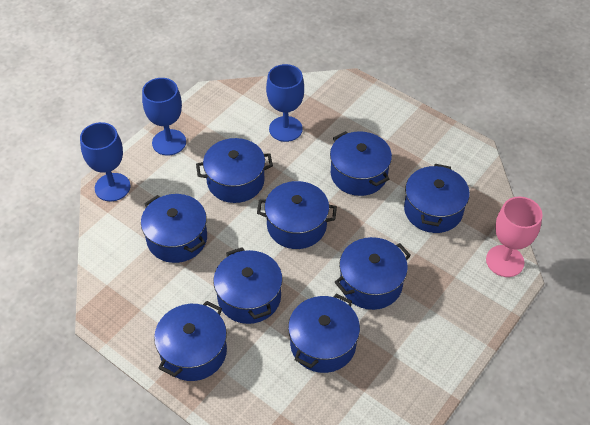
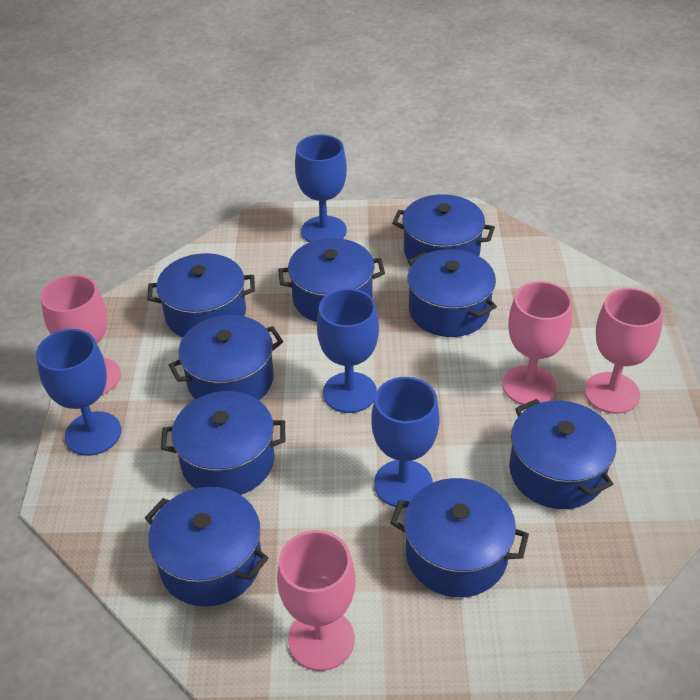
blue goblet: [80,122,130,201] [142,78,186,156] [266,64,304,142] = 3 -> [36,329,121,456] [295,134,347,243] [317,288,379,413] [371,377,440,508] = 4
pink goblet: [486,197,543,277] = 1 -> [41,275,121,395] [277,530,356,671] [502,281,572,405] [585,288,663,414] = 4

